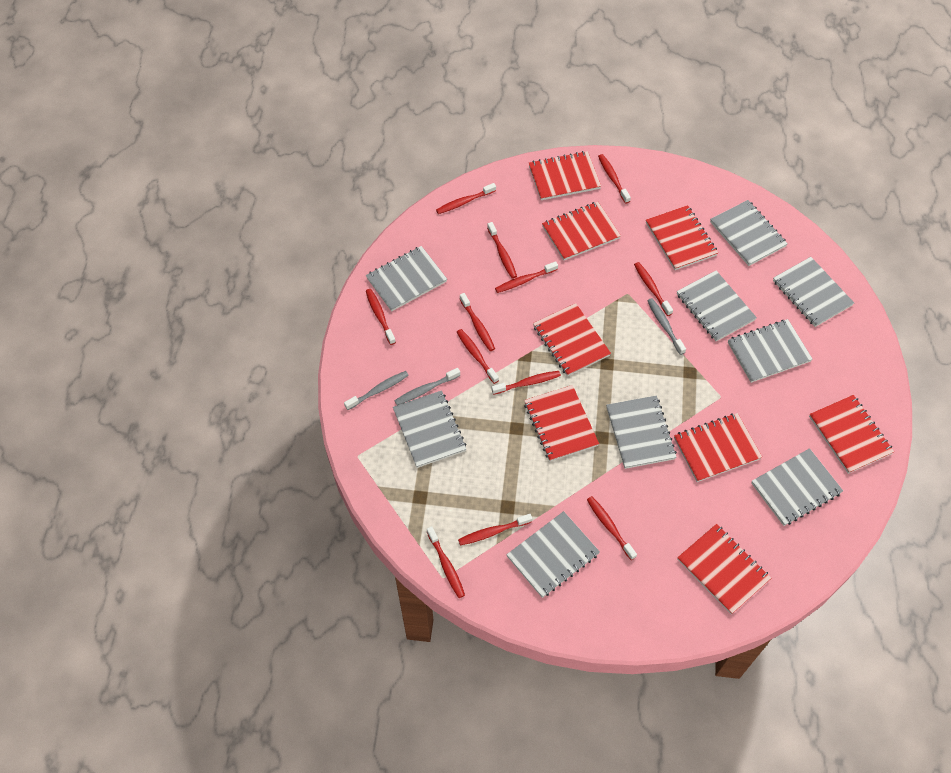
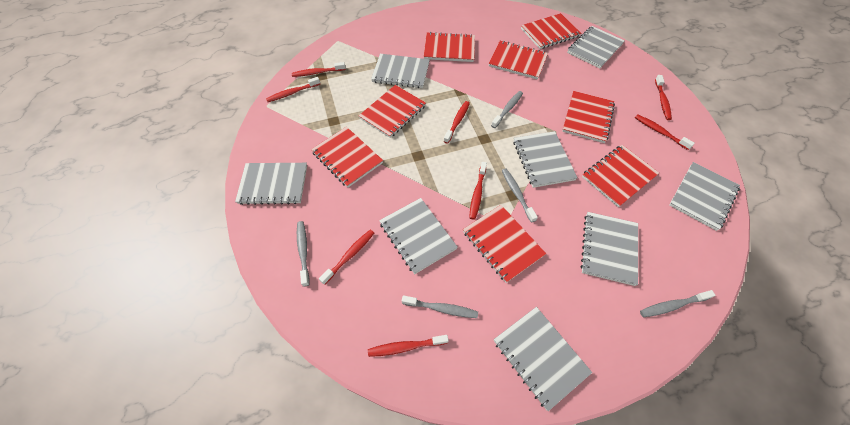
grey notebook: [366,246,447,312] [393,390,466,468] [506,511,600,598] [606,395,677,469] [677,270,757,341] [710,200,788,266] [728,319,813,383] [751,448,843,526] [773,257,854,327] = 9 -> [235,163,307,205] [371,54,430,88] [379,198,458,274] [494,307,592,411] [513,131,577,188] [567,26,625,69] [581,212,638,286] [669,162,740,231] = 8
grey toothbrush: [344,371,409,410] [394,368,460,405] [647,298,686,355] = 3 -> [297,221,310,287] [402,295,478,318] [491,91,523,128] [502,168,538,223] [640,290,715,317] = 5
red toothbrush: [366,289,396,345] [427,526,465,598] [436,183,496,214] [457,329,499,384] [458,514,532,545] [460,293,495,351] [487,222,517,278] [491,371,561,395] [495,261,558,293] [587,496,637,560] [598,154,631,204] [634,262,673,316] = 12 -> [266,77,320,102] [292,62,346,77] [319,230,374,285] [368,335,449,357] [443,101,470,144] [469,162,487,220] [635,114,695,150] [655,75,672,120] = 8

